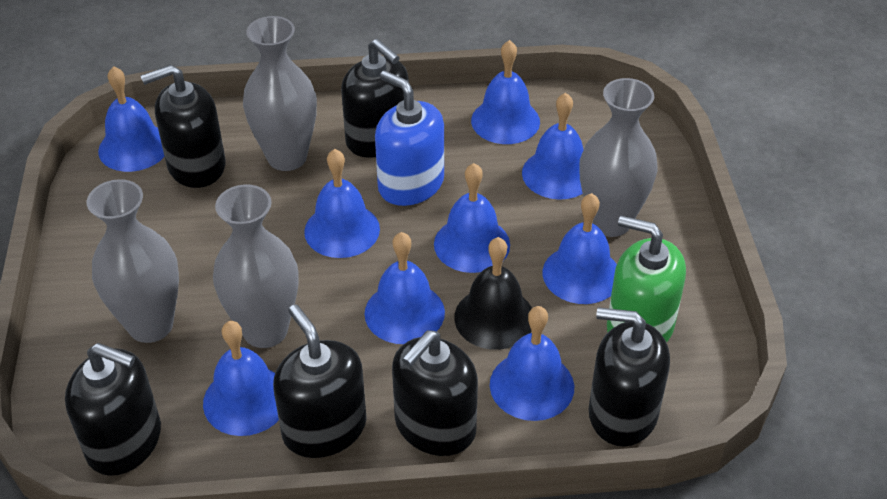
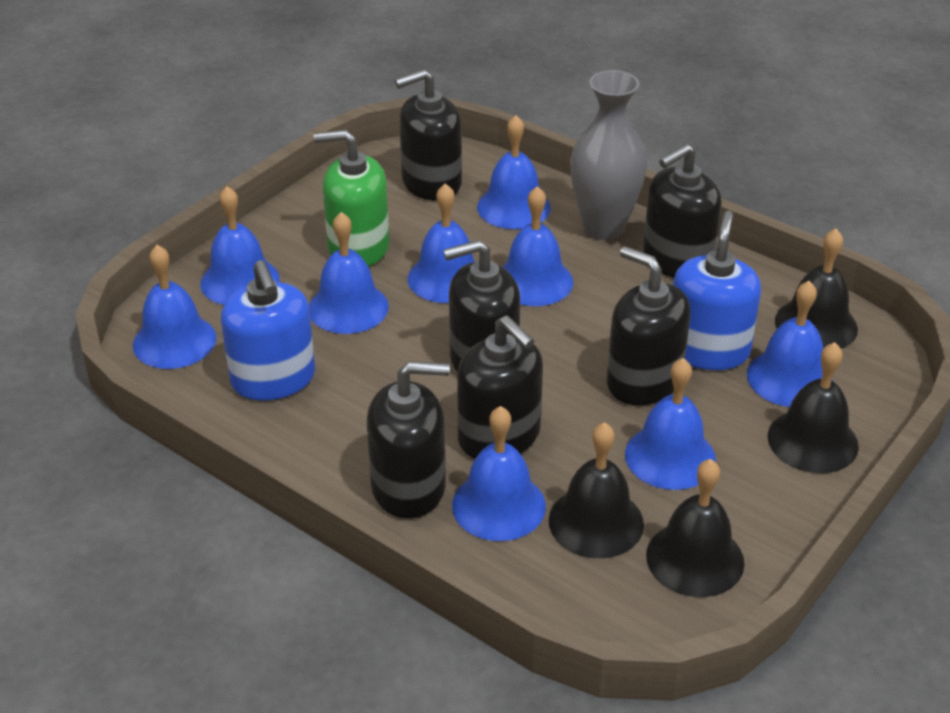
black bell: [454,237,532,350] = 1 -> [549,422,644,558] [646,459,744,597] [768,342,859,473] [775,229,858,349] = 4
blue soap dispenser: [375,70,444,206] = 1 -> [221,260,315,401] [673,211,761,370] = 2
grey vase: [87,179,179,343] [213,185,298,348] [243,16,317,171] [580,78,658,237] = 4 -> [570,70,647,240] = 1

